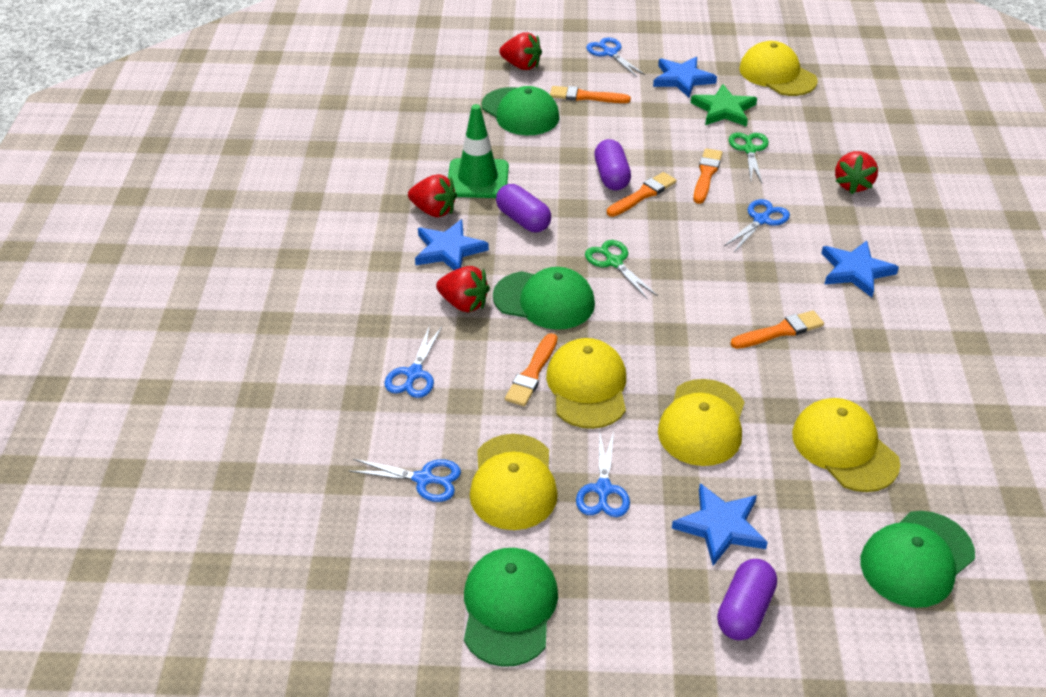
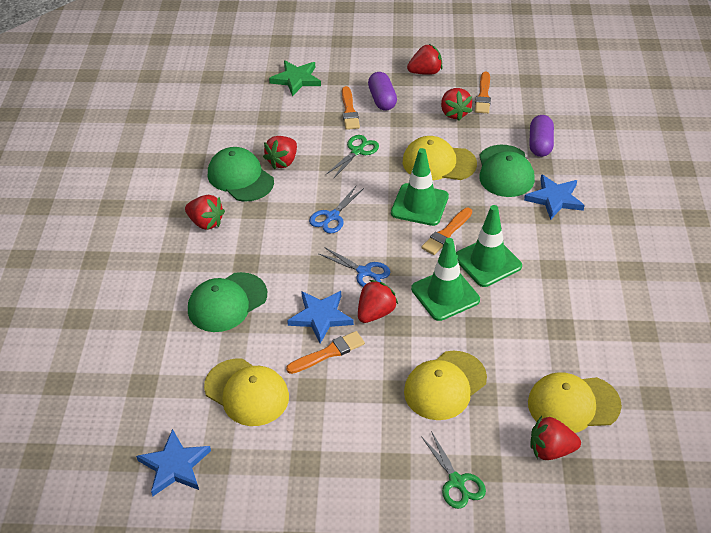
blue scissors: [349,459,461,502] [384,325,442,398] [576,431,630,517] [586,37,645,77] [724,199,790,252] = 5 -> [309,186,364,233] [319,247,390,287] = 2
blue star: [415,219,489,270] [653,57,717,97] [672,483,768,566] [821,241,899,297] = 4 -> [136,429,211,497] [287,291,354,344] [524,174,585,220] = 3
green cap: [464,548,558,667] [482,86,560,135] [493,267,595,330] [861,511,975,608] = 4 -> [188,272,267,332] [208,147,274,202] [479,145,535,197] = 3
green traffic cone: [448,104,509,198] = 1 -> [391,148,449,226] [411,238,480,321] [456,205,522,287] = 3
orange brush: [505,333,557,406] [550,86,631,103] [607,172,677,217] [693,148,723,204] [730,310,824,349] = 5 -> [286,331,365,374] [342,86,360,130] [421,208,472,255] [475,72,491,114] = 4
purple capsule: [496,184,551,232] [594,139,631,191] [717,559,777,640] = 3 -> [368,72,397,111] [529,115,554,157] = 2
red strawberry: [408,174,457,218] [436,266,490,312] [499,32,542,70] [835,151,878,194] = 4 -> [185,195,225,230] [263,136,297,169] [358,280,398,323] [407,44,443,75] [441,88,472,121] [531,416,581,460] = 6
yellow cap: [470,434,558,530] [546,338,626,429] [658,379,745,466] [739,41,818,96] [792,398,900,492] = 5 -> [204,359,289,426] [403,136,477,180] [404,351,487,420] [528,372,622,433] = 4

